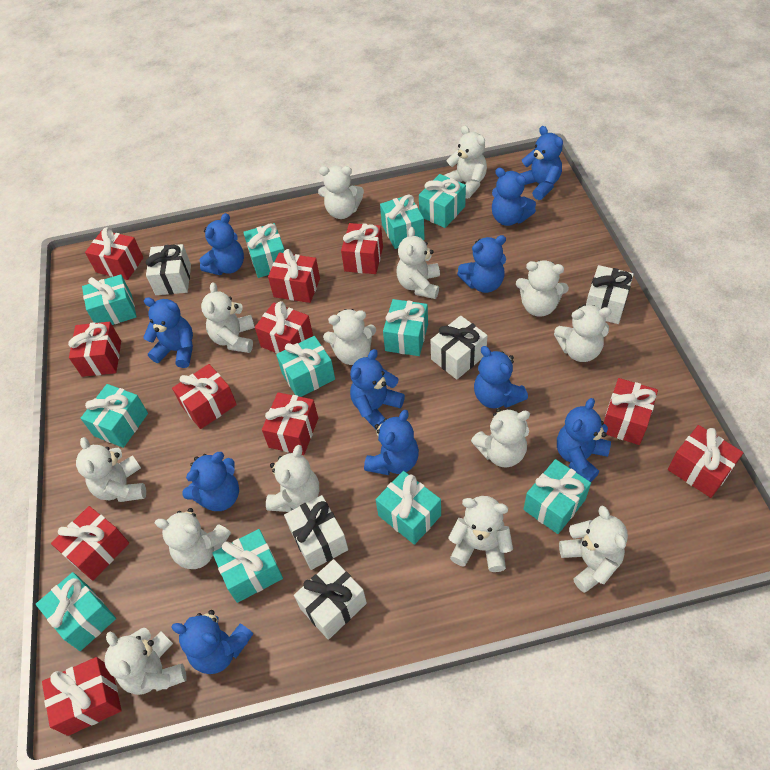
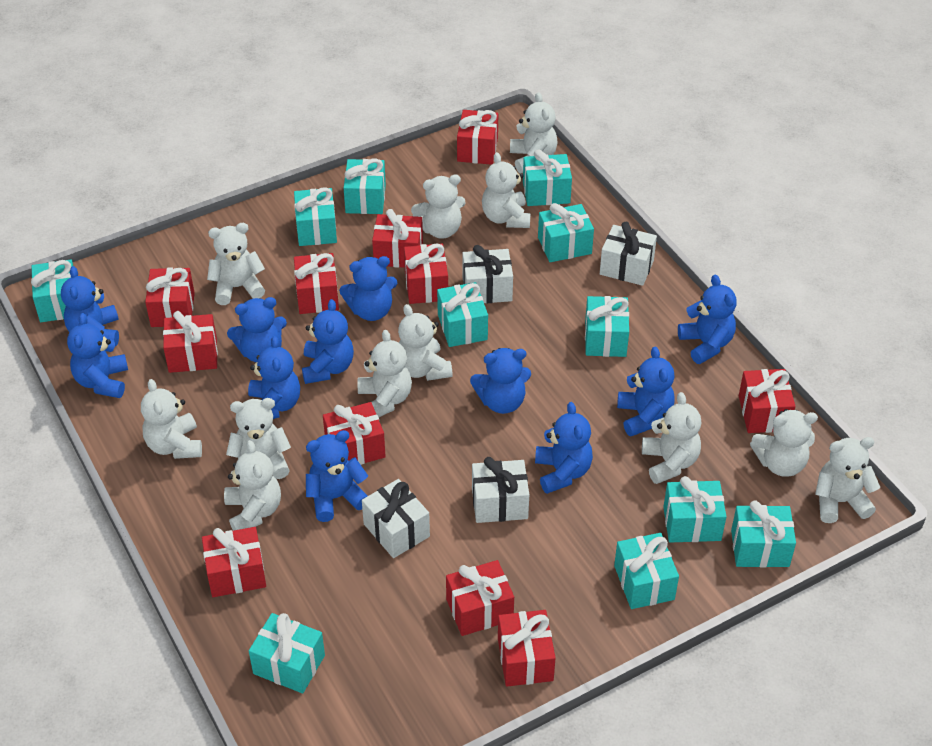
white gift: [146,244,191,295] [284,495,348,570] [294,559,367,640] [431,316,488,380] [586,265,634,324] = 5 -> [362,479,430,558] [462,245,513,303] [472,457,529,523] [600,222,657,286] = 4
white teddy bear: [76,437,146,502] [104,628,187,695] [155,508,231,569] [201,282,255,353] [266,445,319,512] [318,165,364,219] [323,309,376,365] [396,227,440,299] [444,125,487,199] [448,496,513,572] [471,408,530,467] [516,261,569,317] [554,304,612,362] [559,506,628,593] = 14 -> [141,379,202,459] [207,223,265,305] [224,440,281,531] [226,398,291,479] [358,330,412,417] [398,304,453,381] [411,175,466,239] [482,152,530,228] [510,92,558,173] [642,392,701,484] [750,409,818,477] [815,437,880,523] = 12

